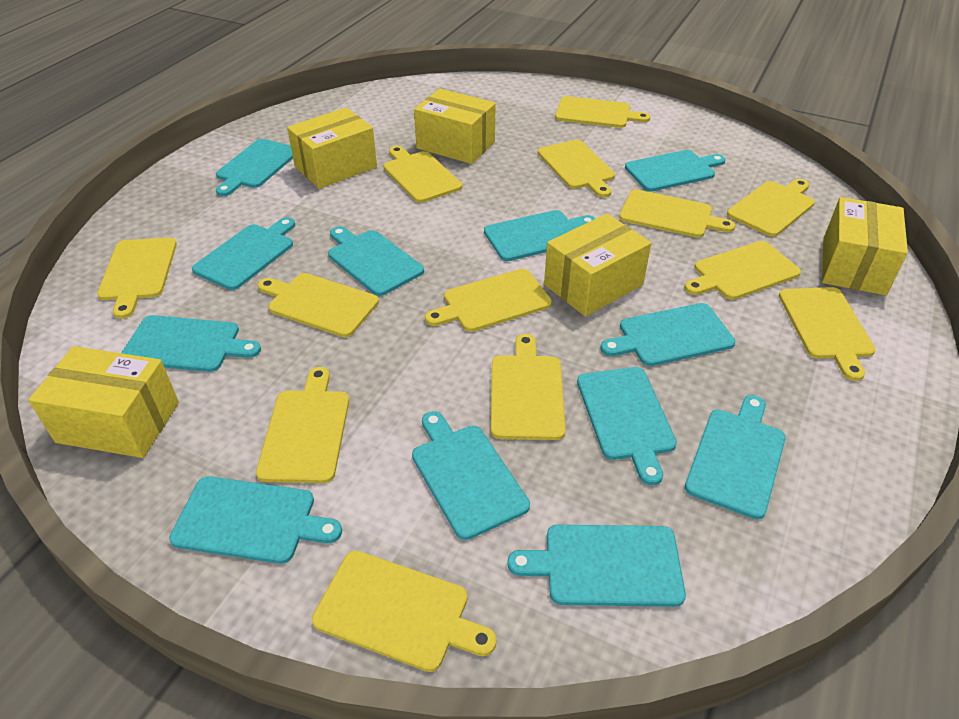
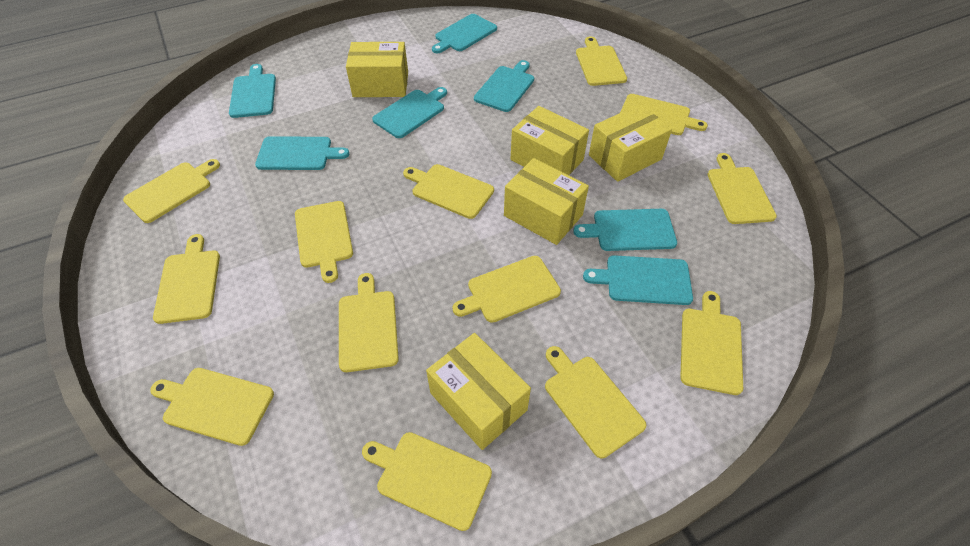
turquoise cutting board: [121,315,261,372] [169,476,342,564] [192,217,295,290] [216,139,293,196] [328,226,424,296] [412,411,530,540] [484,210,596,261] [507,525,686,607] [577,367,677,485] [600,303,735,366] [625,150,725,191] [685,395,786,519] = 12 -> [229,64,276,118] [255,136,349,170] [372,87,447,138] [432,14,497,53] [474,60,534,112] [573,209,677,251] [583,255,693,305] = 7

